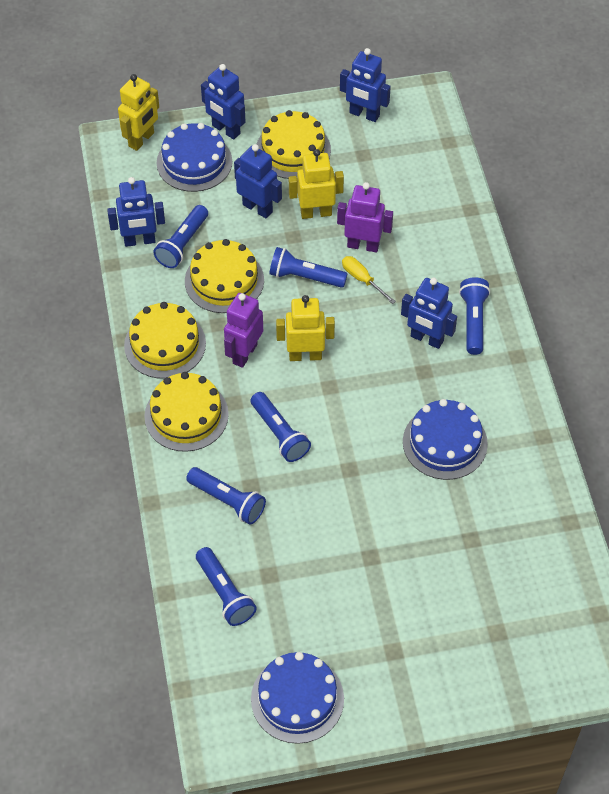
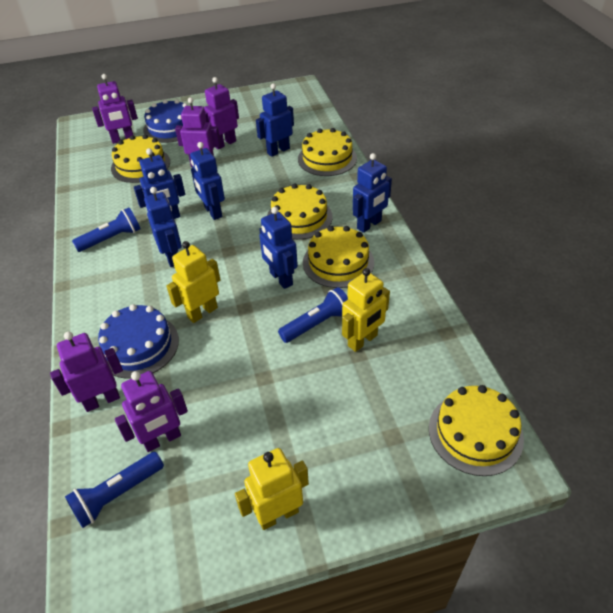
blue cake: [157,123,232,192] [251,652,344,744] [403,399,488,480] = 3 -> [98,304,179,379] [143,100,188,143] = 2
blue flashlight: [153,205,208,268] [186,467,266,525] [196,547,257,626] [250,392,311,462] [269,247,348,288] [459,277,490,355] = 6 -> [65,452,164,528] [72,208,140,252] [278,287,348,343] = 3
blue robot: [107,177,165,247] [201,64,246,140] [234,144,282,218] [340,48,391,122] [401,278,457,349] = 5 -> [134,148,185,219] [144,187,182,267] [190,142,225,220] [256,83,294,157] [259,207,298,289] [353,153,392,233] = 6
purple robot: [224,293,263,368] [337,182,393,252] = 2 -> [50,331,123,412] [92,74,138,144] [115,371,188,452] [175,97,221,167] [204,77,239,149] = 5
yellow cake: [124,302,206,379] [144,372,229,452] [185,239,264,313] [257,110,331,179] = 4 -> [111,135,170,183] [267,183,333,240] [298,128,357,176] [303,226,374,288] [429,385,524,476] = 5
yellow screwdriver: [342,256,396,304] = 1 -> none = 0

